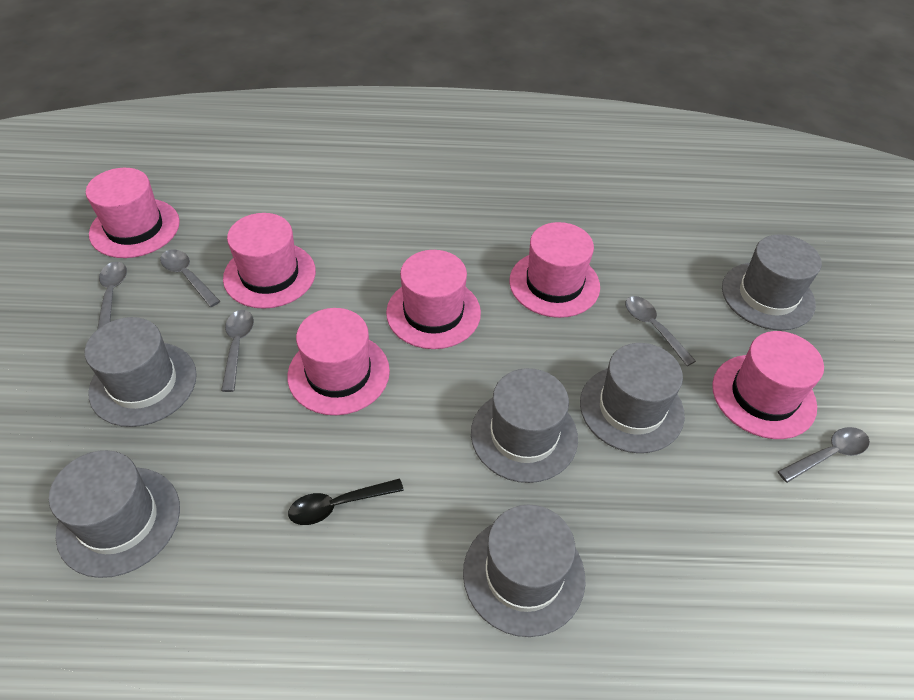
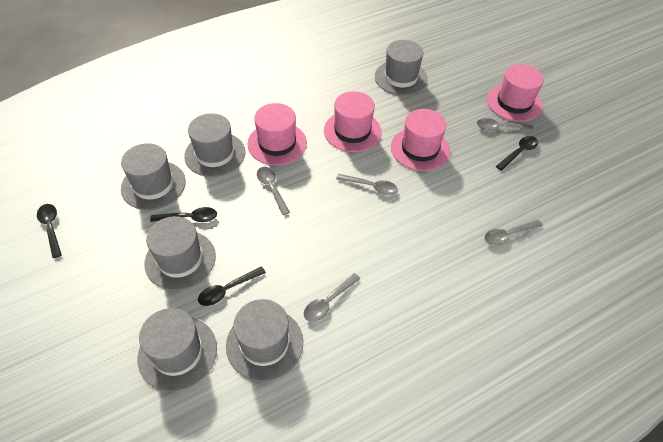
black spoon: [288,478,404,525] = 1 -> [37,204,62,258] [150,207,217,222] [198,267,266,306] [496,136,538,171] = 4
pink hat: [86,168,180,258] [223,213,316,309] [287,308,390,415] [386,250,481,349] [509,222,600,318] [712,331,824,439] = 6 -> [247,103,307,165] [324,91,382,152] [391,109,450,171] [487,64,544,122] = 4

